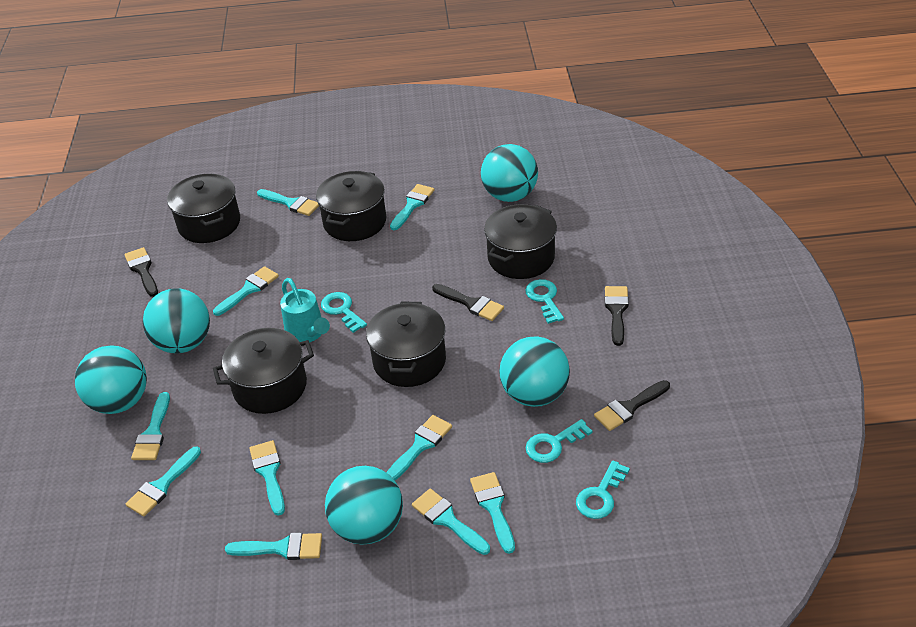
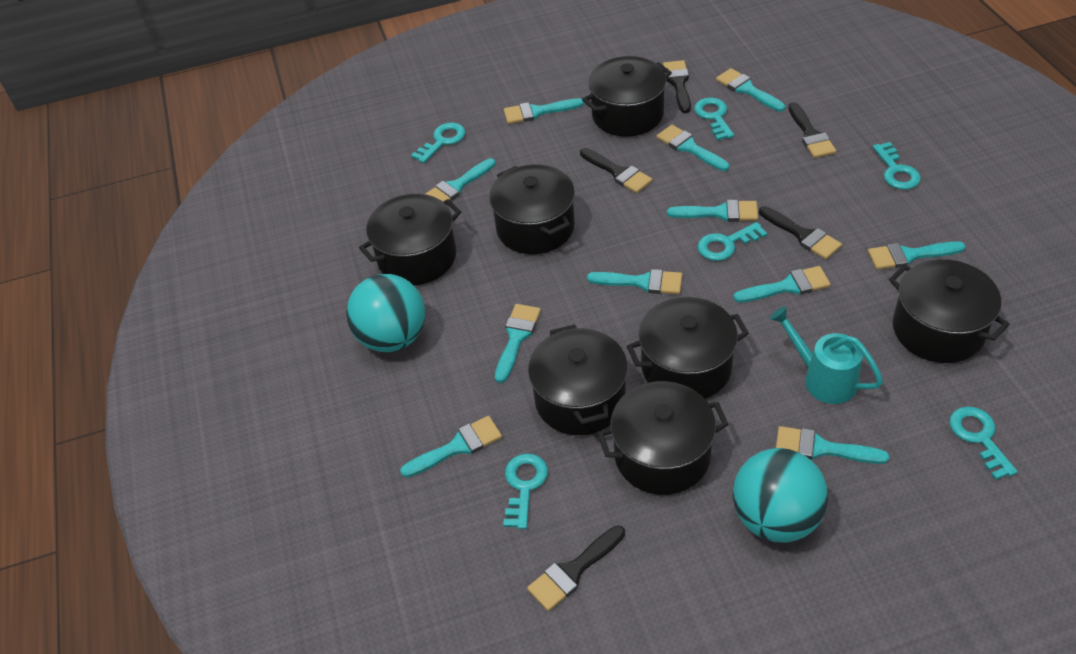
black brush: [124,247,158,297] [432,284,504,321] [594,380,670,431] [605,286,629,346] = 4 -> [527,525,625,611] [580,148,652,193] [663,60,691,113] [759,206,842,260] [788,102,836,158] = 5
black pot: [167,174,240,243] [213,328,314,414] [316,171,386,241] [366,302,446,387] [484,204,557,279] = 5 -> [359,194,461,285] [489,164,575,254] [528,325,628,435] [582,56,672,137] [597,381,729,495] [627,297,749,399] [889,259,1010,363] = 7
turquoise ball: [75,345,147,414] [143,288,210,353] [325,466,403,545] [481,144,538,202] [499,336,570,407] = 5 -> [346,274,425,352] [732,448,828,543] = 2
turquoise brush: [126,447,201,517] [131,392,170,460] [213,266,279,316] [225,532,322,560] [249,440,285,516] [257,189,319,216] [387,415,452,480] [390,184,434,230] [412,489,490,555] [470,472,515,554] = 10 -> [400,416,502,478] [425,158,495,202] [495,304,541,383] [504,98,584,124] [587,269,682,294] [656,125,729,171] [667,200,758,222] [716,68,785,112] [734,266,831,303] [776,426,889,464] [868,241,965,270] = 11
turquoise key: [321,292,367,333] [525,279,564,324] [525,419,592,463] [576,461,630,519] = 4 -> [411,123,465,163] [503,453,548,529] [694,97,734,141] [698,222,768,261] [873,142,921,190] [949,406,1018,480] = 6

